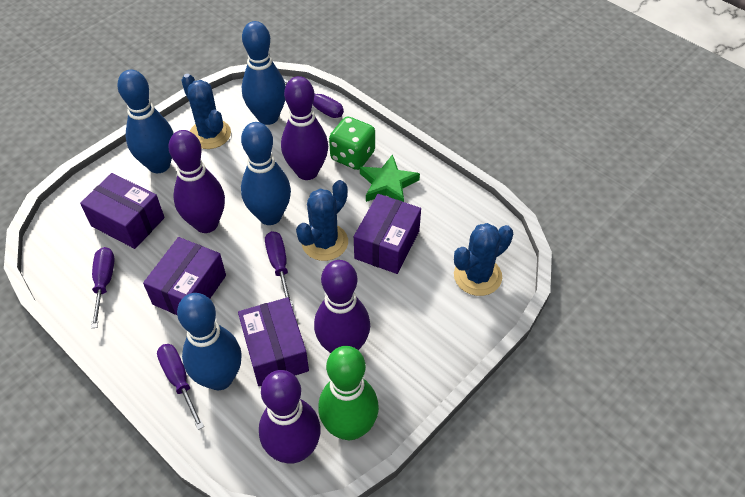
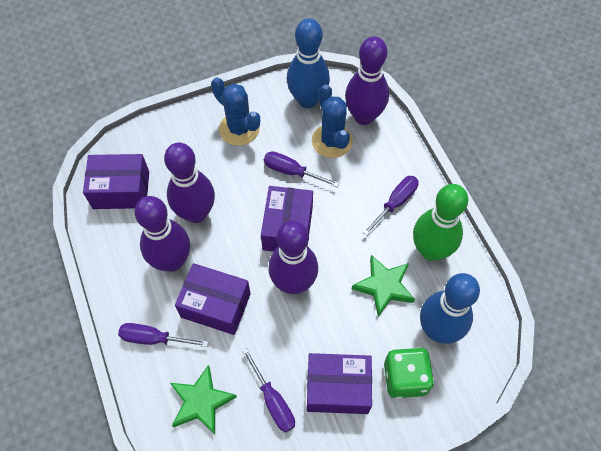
blue bowling pin: [117,70,174,173] [177,293,242,390] [241,122,291,225] [242,21,286,125] = 4 -> [287,18,330,108] [420,273,480,344] = 2
blue cactus: [181,74,231,149] [296,180,348,261] [454,223,513,296] = 3 -> [211,77,260,146] [312,84,353,158] = 2
green star: [360,154,420,202] = 1 -> [170,365,237,435] [352,255,415,317] = 2

